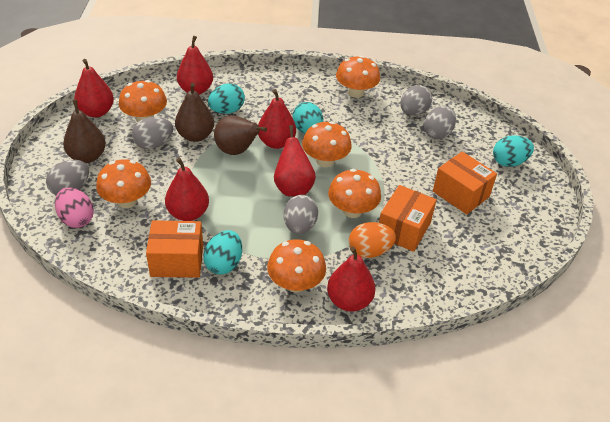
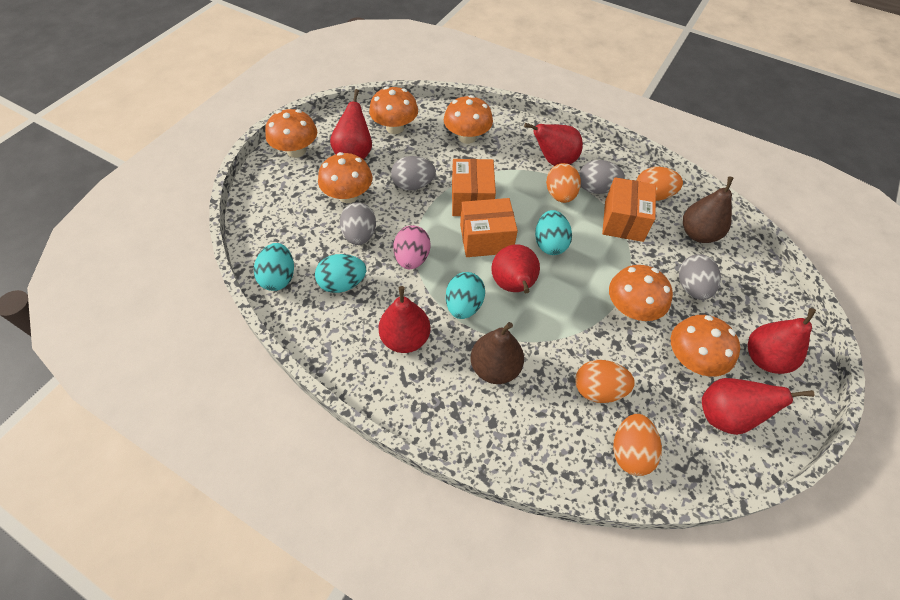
brown pear: [63,99,106,163] [175,83,214,142] [214,115,267,155] = 3 -> [471,322,524,384] [683,177,734,243] = 2
grey egg: [46,160,89,196] [132,117,173,149] [284,195,318,234] [400,85,432,116] [424,106,456,139] = 5 -> [340,203,376,245] [391,156,436,191] [579,160,625,194] [679,254,721,300] = 4
orange egg: [349,222,396,258] = 1 -> [546,163,581,203] [575,360,635,403] [613,414,662,476] [636,167,683,201] = 4

